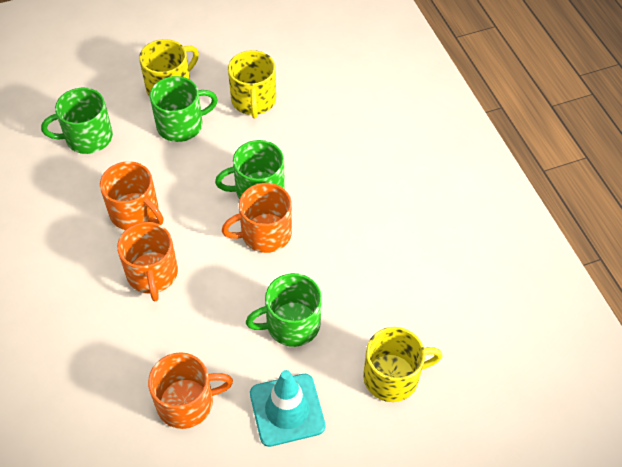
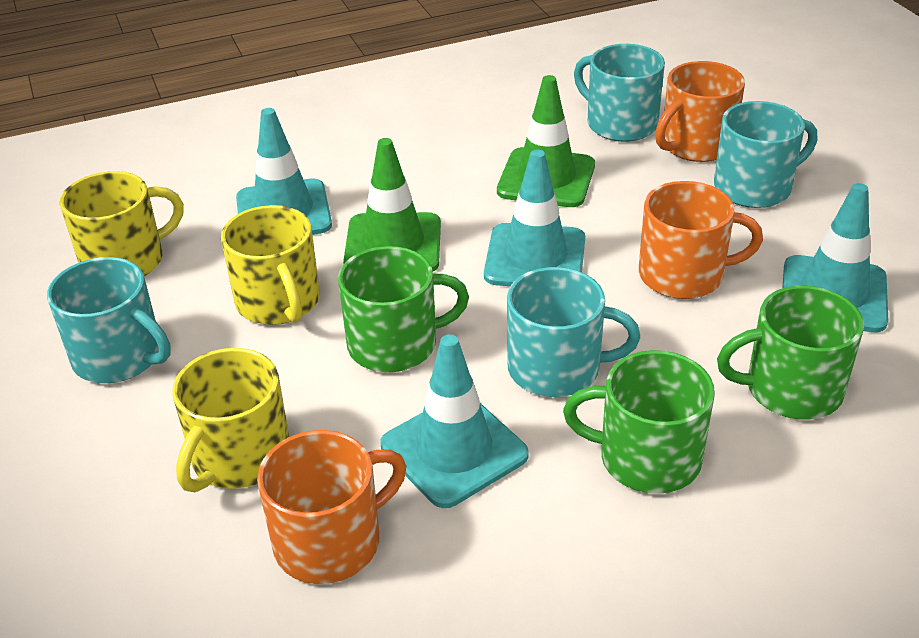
green mug: [41,88,113,154] [150,76,218,142] [215,140,285,199] [246,273,322,347] = 4 -> [338,246,469,372] [563,350,715,494] [717,286,864,420] = 3
green traffic cone: none = 0 -> [343,138,441,271] [497,75,595,207] = 2
orange mug: [100,161,164,230] [117,222,178,301] [148,352,233,429] [222,183,292,253] = 4 -> [257,430,406,584] [639,181,763,299] [655,61,745,162] = 3
turquoise mug: none = 0 -> [47,257,171,383] [507,267,640,397] [574,44,665,142] [714,101,817,208] = 4
turquoise traffic cone: [250,370,325,447] = 1 -> [236,108,332,235] [381,335,529,508] [484,150,585,286] [782,183,888,332] = 4

